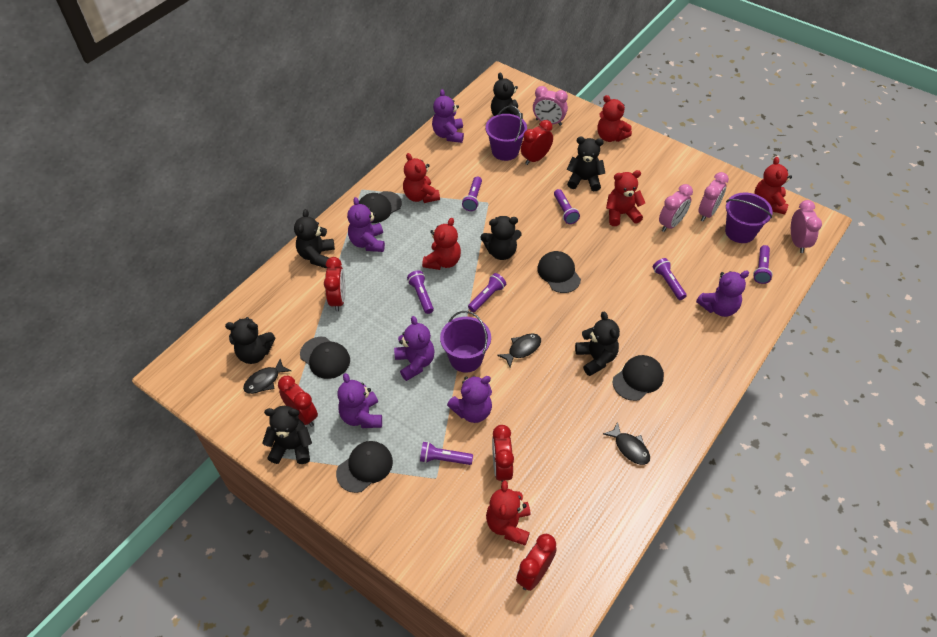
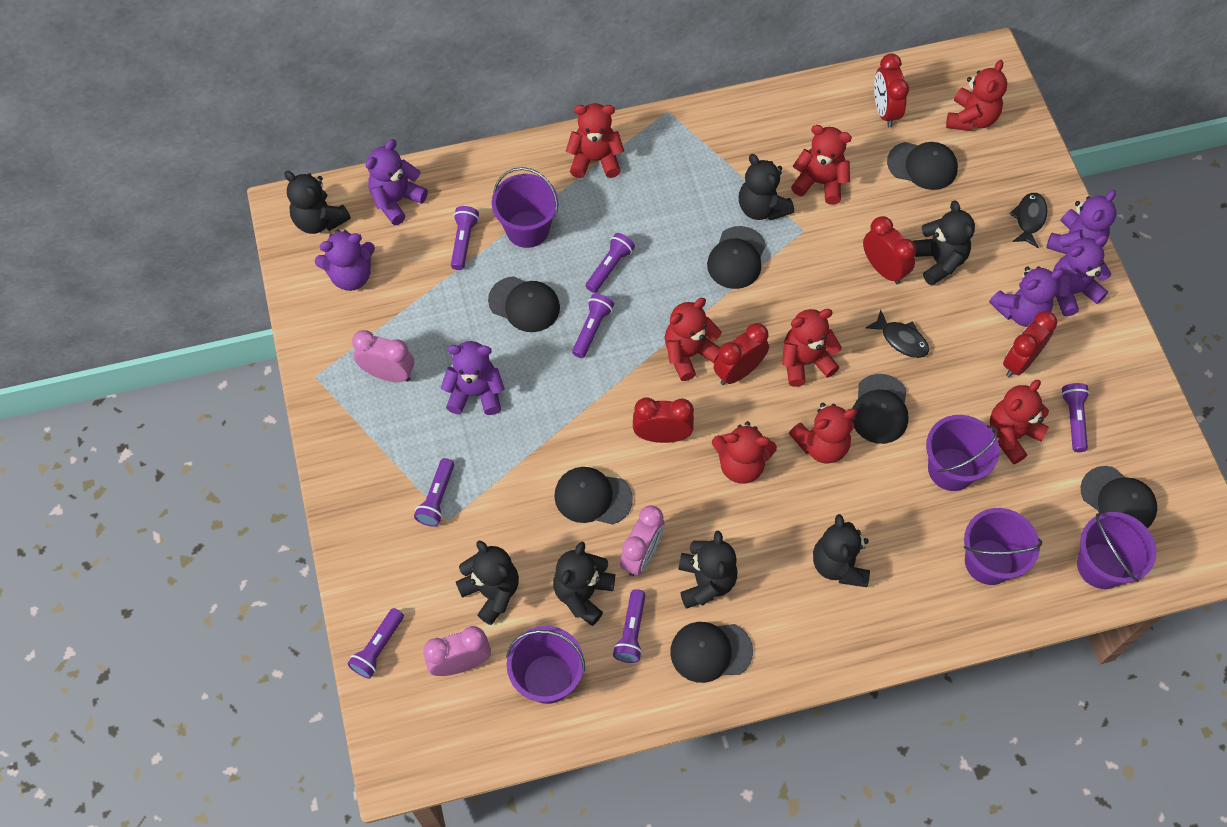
black cap: [300,337,350,379] [336,441,393,493] [359,191,402,223] [537,251,581,293] [613,355,664,401] = 5 -> [488,276,560,332] [554,467,633,525] [670,622,753,683] [707,226,766,289] [852,374,909,444] [887,142,958,190] [1081,466,1157,528] = 7
black fish: [243,359,291,394] [497,333,541,367] [603,422,650,465] = 3 -> [865,310,929,358] [1010,193,1047,248] = 2
pink clock: [533,86,568,126] [659,184,693,232] [698,172,729,222] [791,200,822,253] = 4 -> [352,330,414,382] [423,626,491,676] [620,505,665,576] = 3
purple bucket: [440,311,491,373] [485,105,527,161] [725,193,773,243] = 3 -> [492,167,559,248] [506,626,585,704] [926,415,1000,491] [964,508,1042,585] [1077,512,1157,589] = 5
red teddy bear: [403,153,440,203] [422,218,461,270] [486,481,530,546] [597,95,632,142] [606,170,645,226] [754,157,792,214] = 6 -> [566,103,624,178] [665,298,722,381] [712,421,777,484] [782,309,842,387] [789,403,857,464] [791,125,852,205] [946,60,1007,131] [990,380,1049,464] = 8

